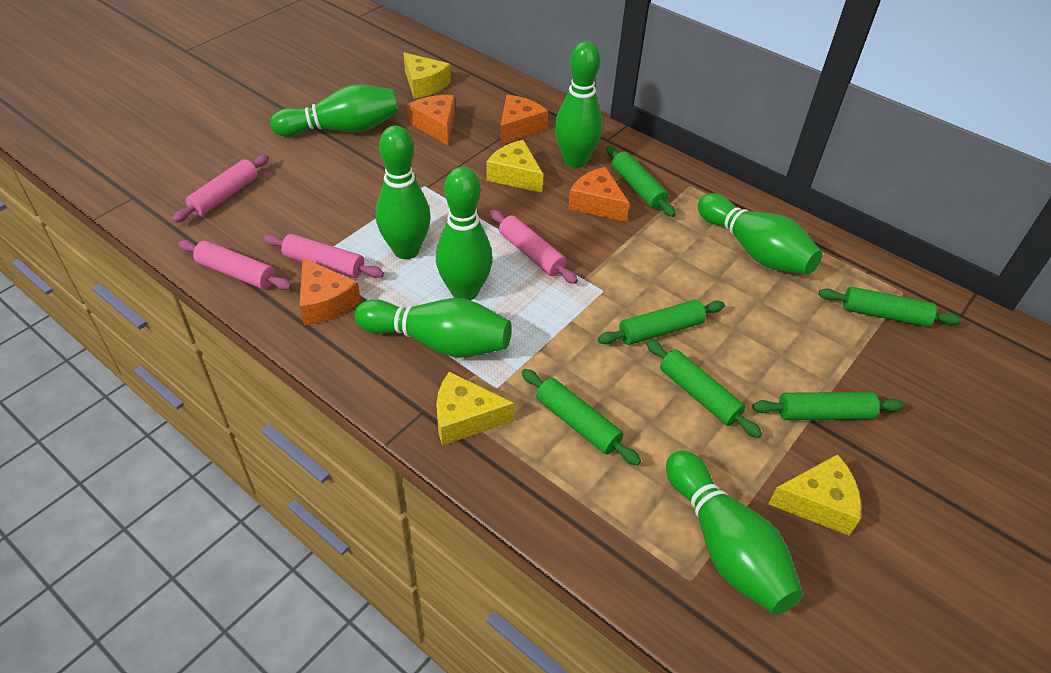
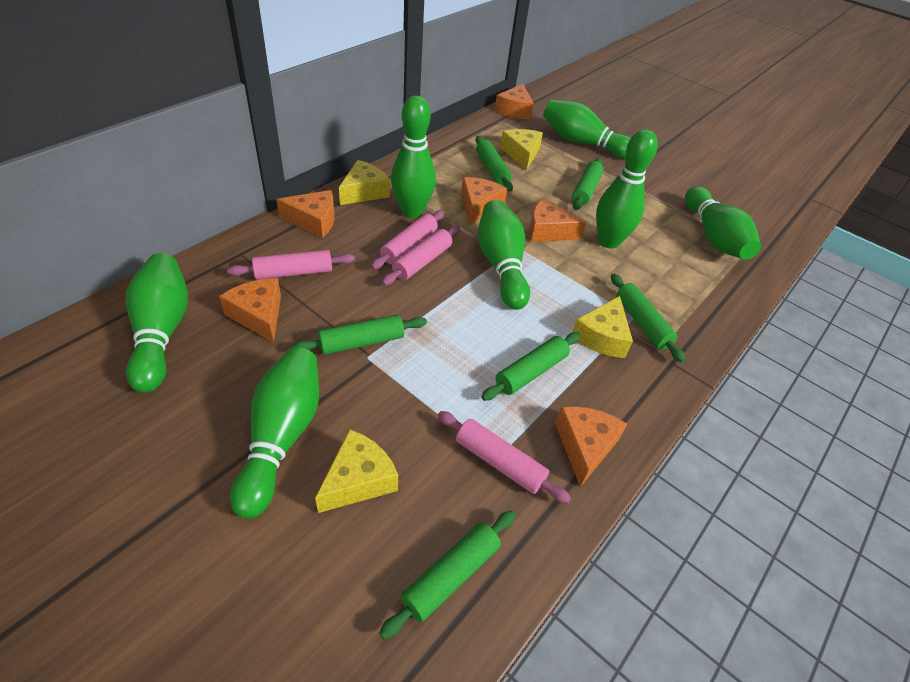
orange cheese: [299,258,361,325] [407,95,455,145] [500,95,548,145] [568,167,630,222] = 4 -> [219,278,281,343] [276,190,334,238] [461,177,507,225] [495,84,534,119] [529,198,586,242] [555,406,627,487] = 6

